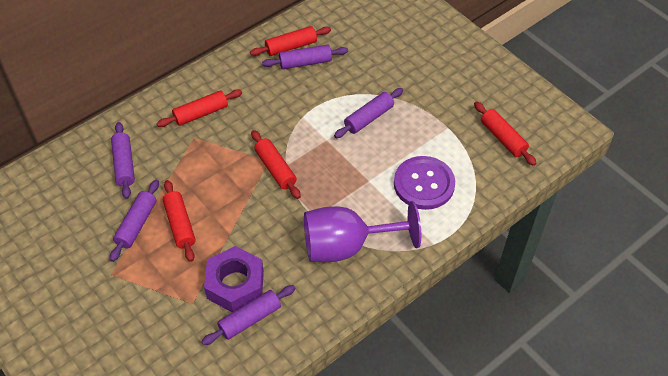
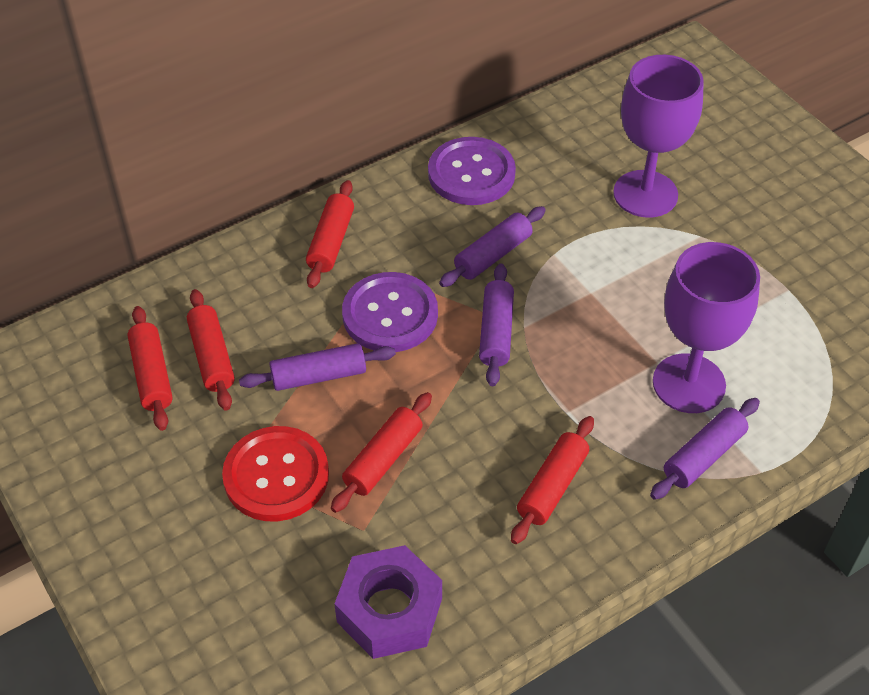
purple button: [394,156,455,210] = 1 -> [342,272,438,352] [428,137,516,205] = 2
purple goblet: [304,201,421,262] = 1 -> [613,55,704,218] [653,242,760,413] = 2
purple rolling pin: [110,180,159,262] [111,122,135,199] [201,285,296,345] [262,45,348,69] [334,88,403,138] = 5 -> [239,343,396,391] [439,206,546,287] [479,264,514,386] [650,398,760,500] = 4
red button: none = 0 -> [222,426,329,521] = 1

